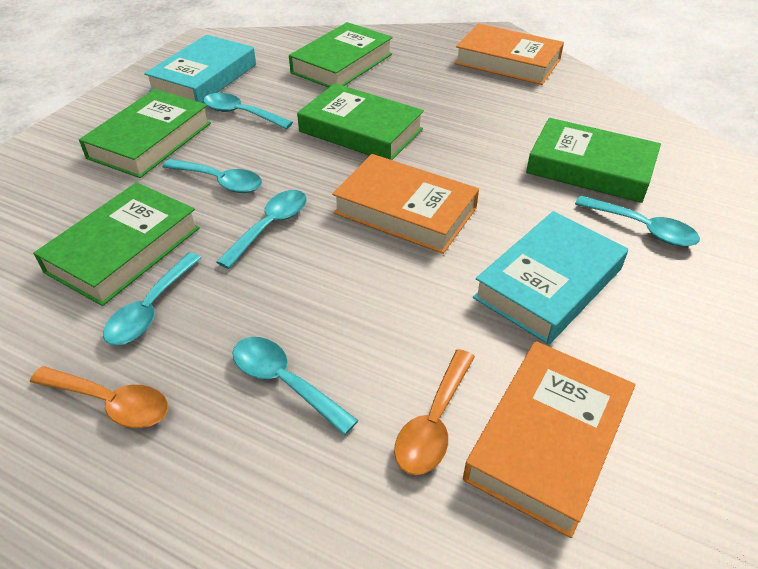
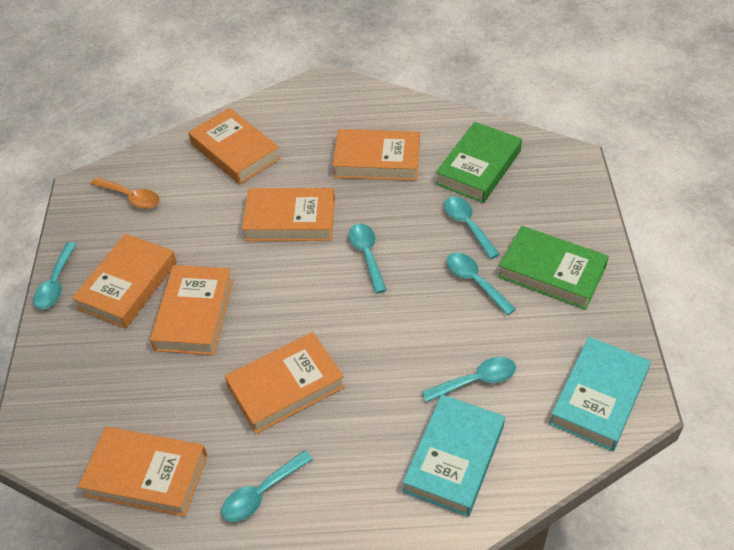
green book: [33,182,200,306] [79,89,211,178] [289,22,393,88] [297,83,424,160] [526,118,661,203] = 5 -> [435,122,522,203] [498,226,609,310] = 2
orange book: [332,154,479,254] [455,23,564,85] [463,341,636,538] = 3 -> [72,234,177,329] [78,427,208,517] [150,265,233,355] [188,108,281,185] [225,332,345,434] [242,188,335,241] [332,129,420,181] = 7
orange spoon: [30,366,168,428] [394,349,475,475] = 2 -> [91,177,160,209] = 1

